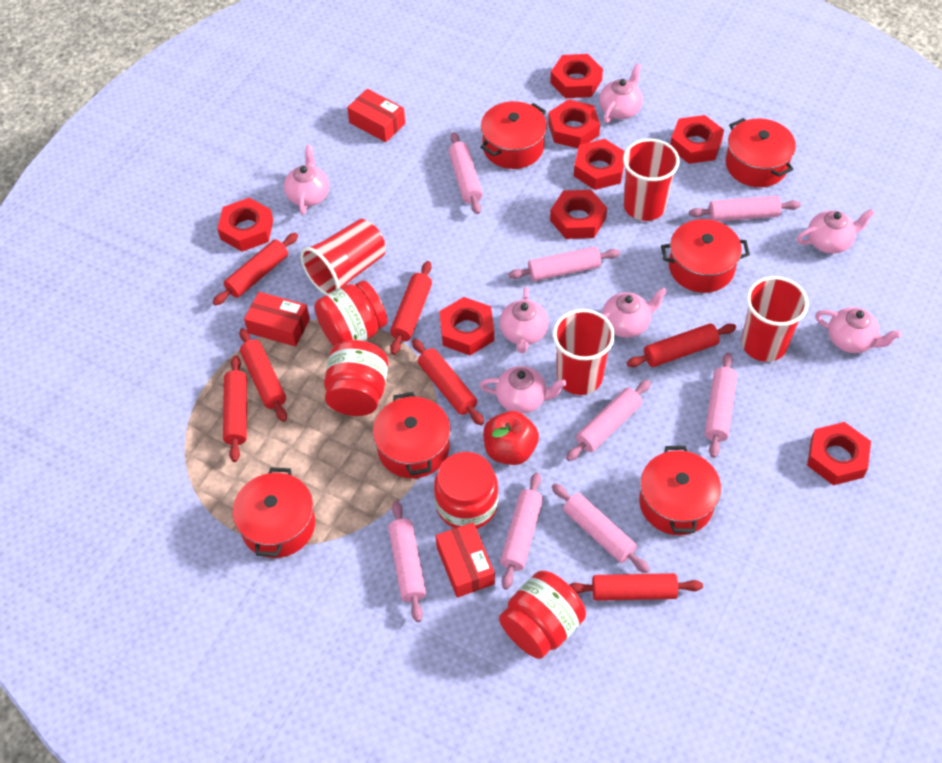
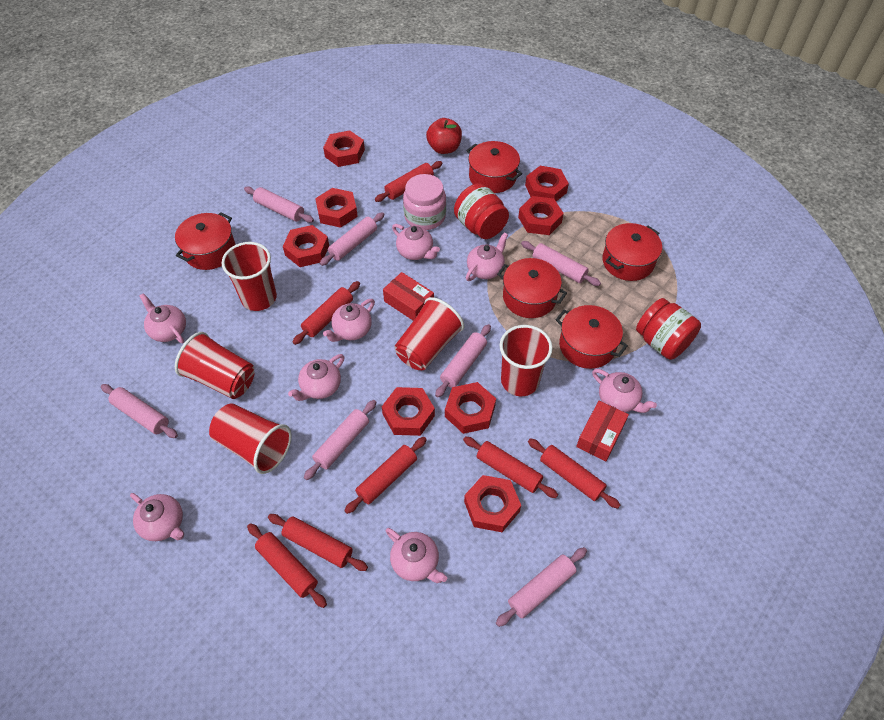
pink jar: none = 0 -> [403,174,446,230] = 1
pink rolling pin: [388,501,426,622] [448,132,483,214] [500,473,543,590] [508,247,620,281] [552,483,650,573] [566,380,651,461] [689,196,801,222] [705,352,737,458] = 8 -> [101,384,178,438] [244,187,314,223] [304,400,376,480] [320,212,384,266] [435,324,491,397] [496,547,587,627] [521,241,601,286] = 7
pink teapot: [284,145,329,215] [480,366,567,414] [500,287,549,353] [599,63,643,123] [602,287,667,338] [797,209,874,254] [815,307,901,353] = 7 -> [130,493,184,541] [139,293,186,343] [288,354,345,401] [323,299,375,342] [386,528,447,583] [392,224,440,260] [466,232,508,281] [592,369,657,413] = 8
red box: [244,292,310,347] [347,89,405,142] [436,522,495,598] = 3 -> [383,272,434,321] [576,401,629,461] = 2
red cup: [300,219,386,295] [553,309,615,395] [623,139,680,221] [742,276,809,362] = 4 -> [175,332,254,399] [209,403,292,474] [222,242,277,311] [395,297,464,370] [500,325,553,396] = 5
red jar: [314,281,388,346] [324,340,388,416] [434,452,498,529] [499,571,586,659] = 4 -> [454,183,509,239] [636,298,701,360] = 2
red pot: [233,468,315,558] [373,392,451,478] [480,101,547,169] [639,446,721,535] [661,219,750,293] [725,118,796,187] = 6 -> [175,212,236,270] [466,141,522,193] [497,258,567,318] [555,305,628,369] [602,223,662,281] = 5

